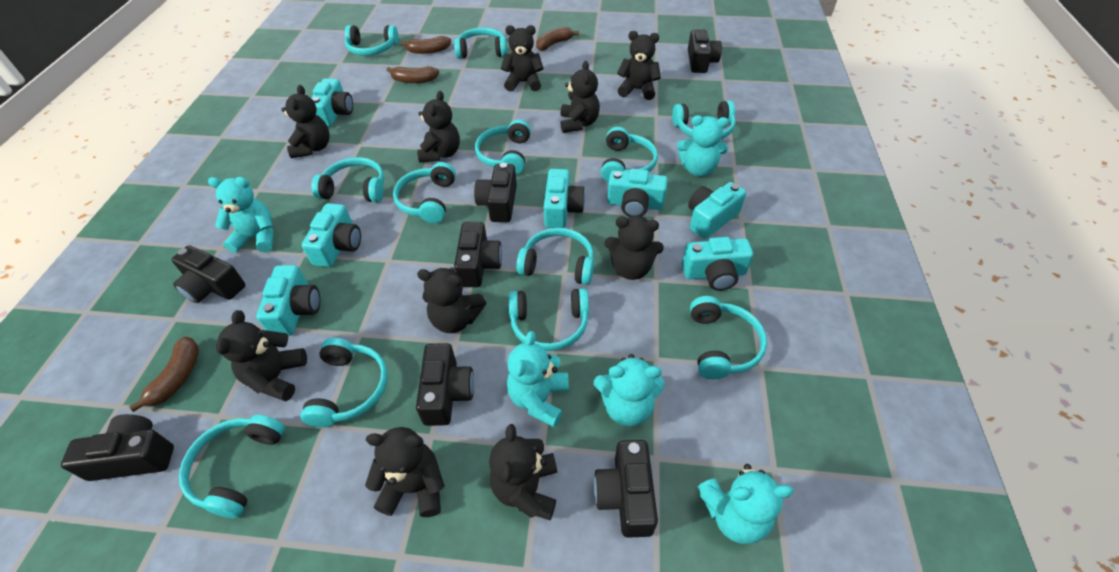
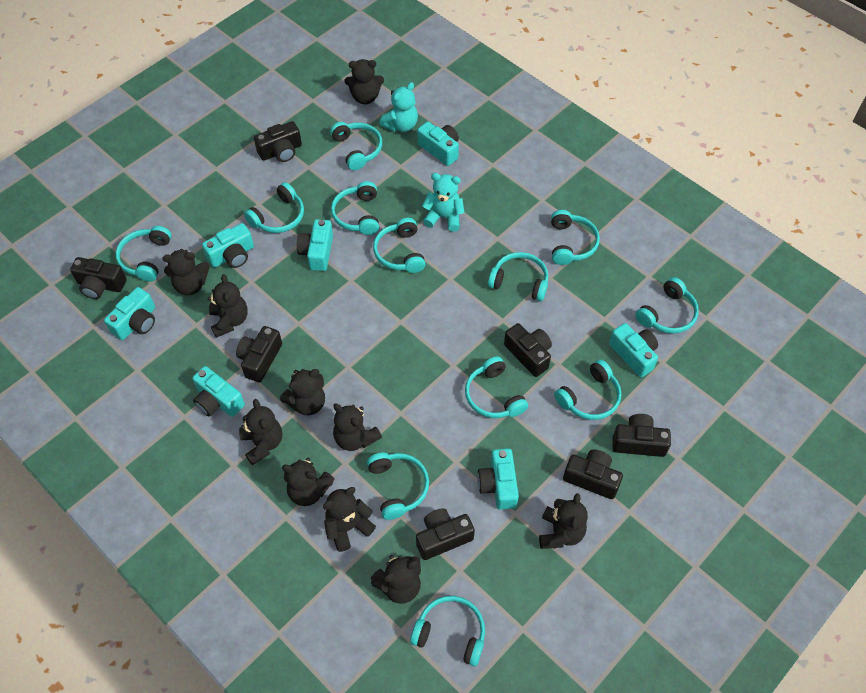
brown banana: [129,337,199,412] [387,66,439,83] [400,36,451,54] [536,26,579,51] = 4 -> none = 0
turquoise teddy bear: [208,177,274,253] [507,331,569,428] [594,354,664,427] [677,115,729,177] [698,464,794,544] = 5 -> [379,82,418,132] [422,173,465,232] = 2

